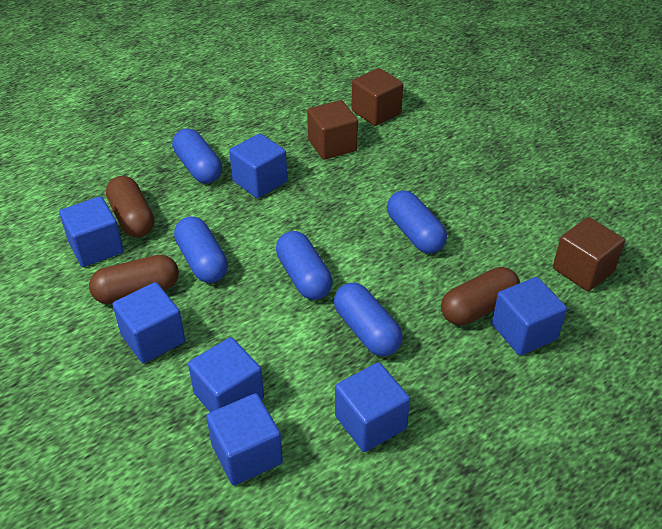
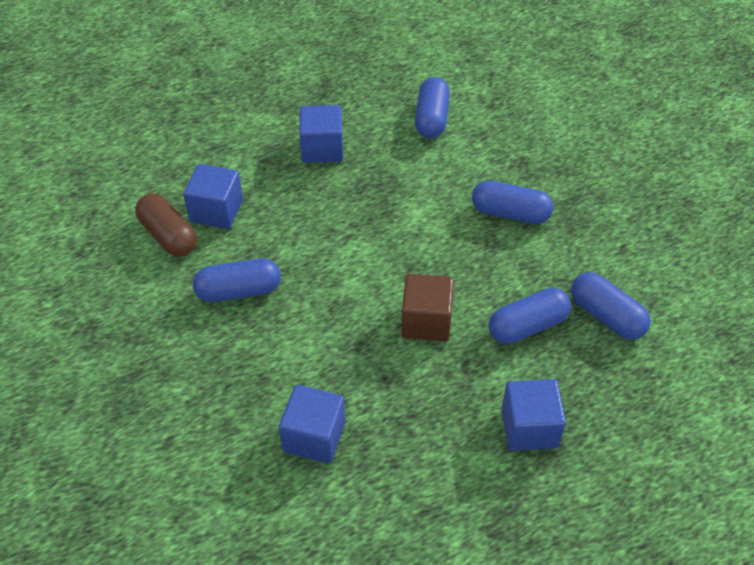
blue cube: [59,196,124,267] [113,282,185,363] [188,337,264,412] [206,393,283,485] [229,133,287,198] [335,362,410,452] [492,277,567,355] = 7 -> [183,164,243,229] [279,385,345,464] [299,105,343,163] [501,379,566,451] = 4
brown capsule: [89,255,179,304] [106,176,154,237] [441,267,520,325] = 3 -> [135,193,197,257] = 1
brown cube: [307,100,358,160] [351,68,403,126] [553,217,625,291] = 3 -> [401,274,454,341] = 1

